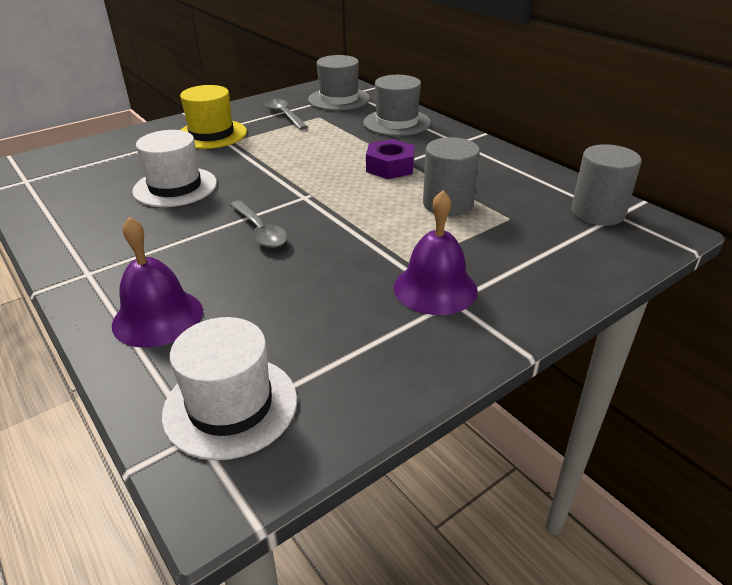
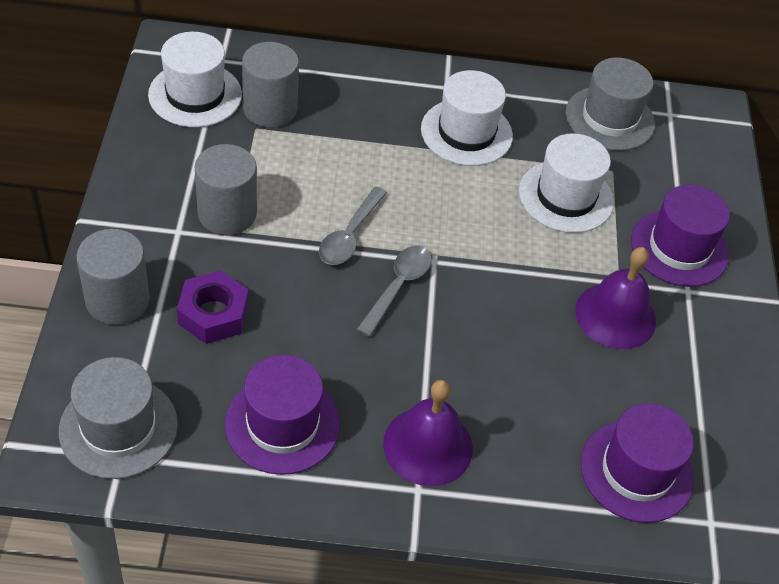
grey cylinder: [423,137,480,216] [571,144,642,226] = 2 -> [76,229,150,325] [195,144,257,235] [242,42,299,128] = 3
purple hat: none = 0 -> [225,355,340,475] [581,403,694,523] [631,185,730,287] = 3
white hat: [132,130,217,207] [162,317,297,460] = 2 -> [148,32,242,127] [421,70,513,166] [519,133,614,233] = 3
yellow hat: [180,85,247,149] = 1 -> none = 0

